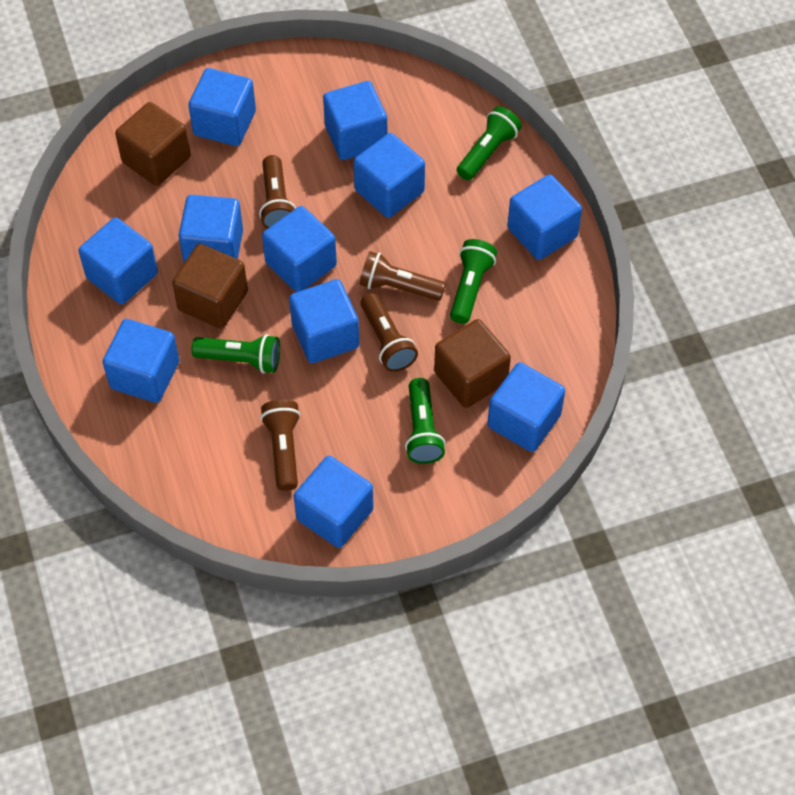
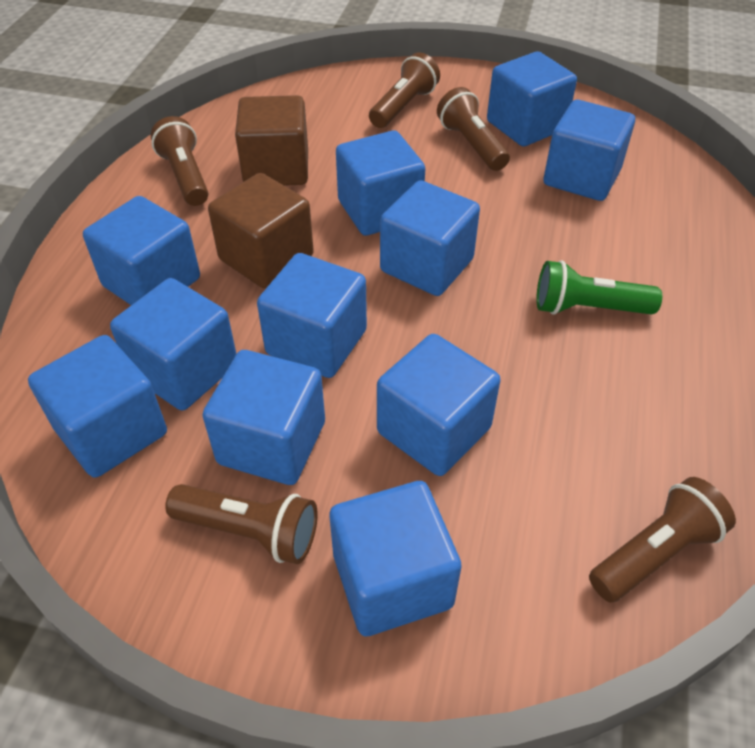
brown cube: [115,102,191,186] [172,244,248,329] [434,319,511,408] = 3 -> [208,173,314,288] [235,95,308,186] = 2
brown flashlight: [259,155,296,229] [260,400,301,491] [359,251,446,301] [361,293,418,372] = 4 -> [151,116,208,206] [165,484,318,564] [369,53,440,128] [437,87,510,171] [589,477,736,603] = 5
green flashlight: [191,334,280,373] [405,378,446,464] [450,239,497,324] [457,106,522,180] = 4 -> [536,260,662,315] = 1

